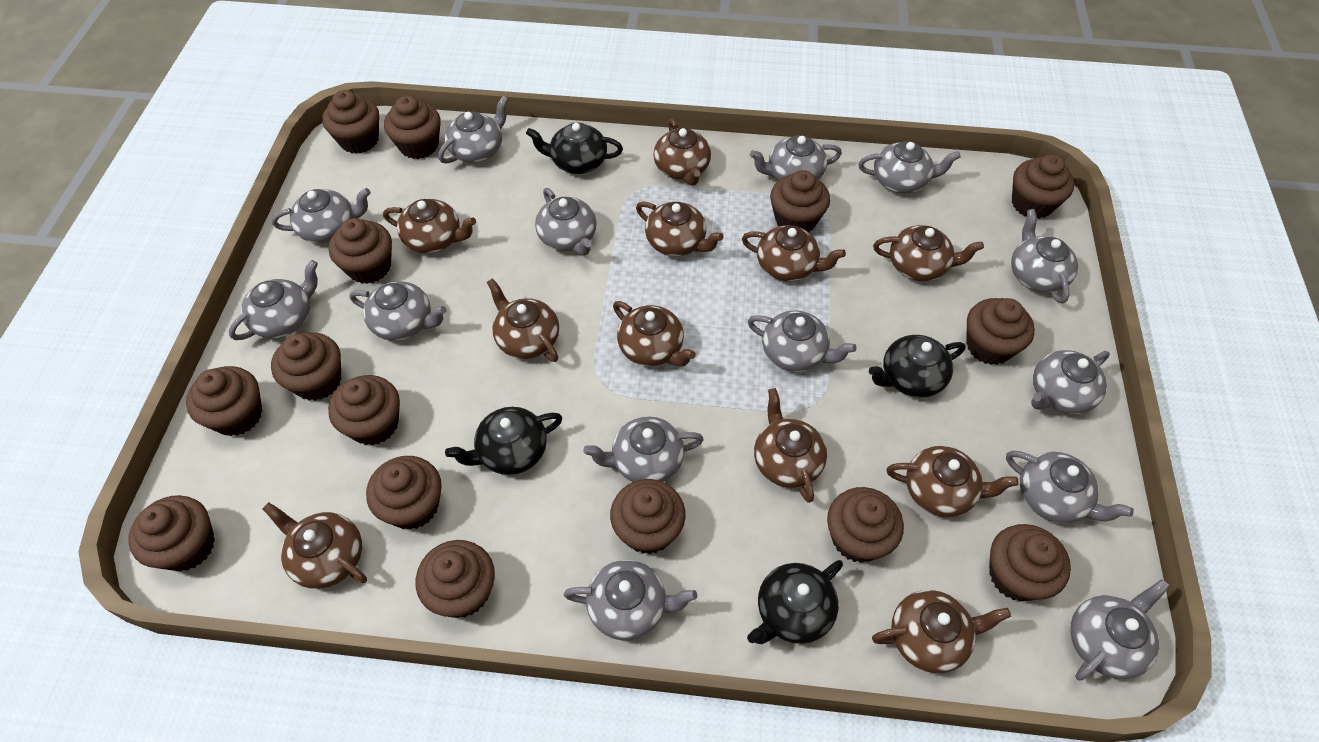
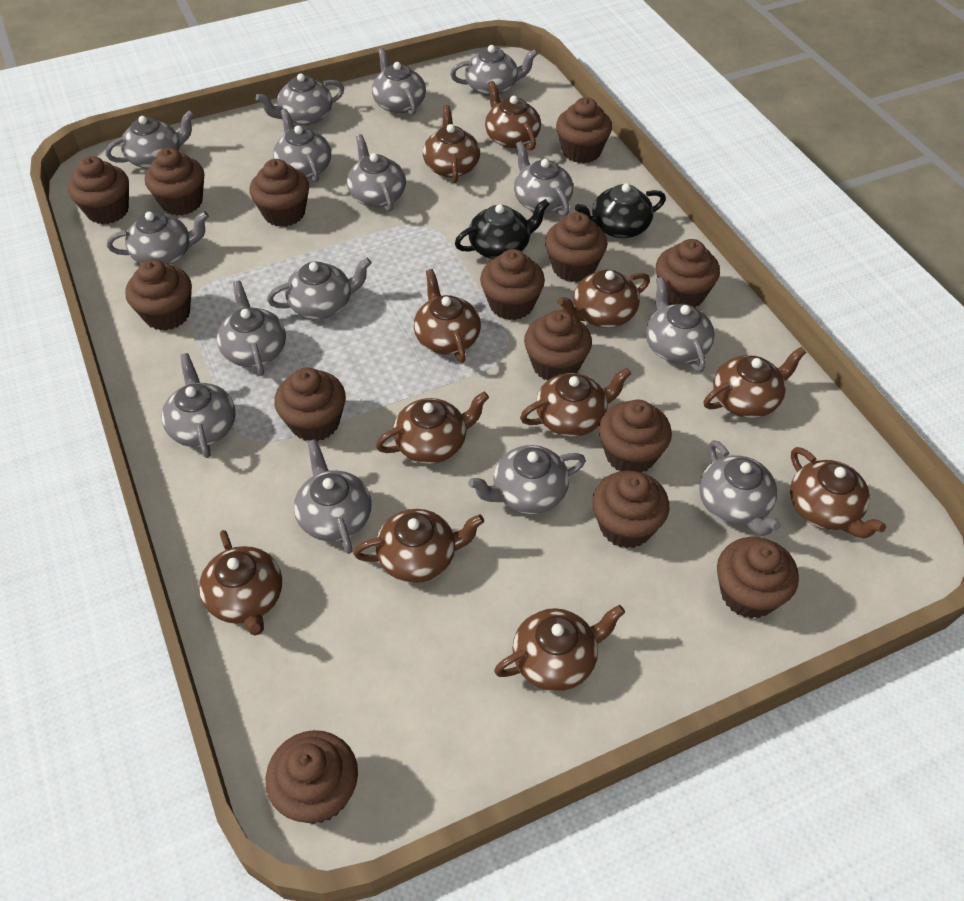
black teapot: [445,407,562,475] [526,122,623,174] [747,560,843,644] [869,335,966,398] = 4 -> [455,199,550,259] [575,183,666,238] = 2
brown cupcake: [128,495,215,572] [186,366,262,436] [271,332,341,401] [322,90,379,154] [328,218,392,284] [328,375,400,446] [366,456,441,530] [384,95,441,159] [416,540,495,618] [610,479,686,554] [770,170,830,232] [827,487,904,563] [966,298,1035,365] [989,524,1071,601] [1012,154,1074,219] = 15 -> [68,156,129,224] [125,259,192,331] [145,148,204,215] [250,159,309,227] [266,730,358,824] [274,368,346,441] [480,249,545,320] [524,310,592,380] [545,212,607,282] [556,97,612,163] [592,471,669,548] [599,400,672,473] [656,239,720,307] [717,537,799,619] = 14
grey teapot: [229,260,318,340] [272,188,371,243] [350,281,446,341] [438,96,509,164] [535,188,597,256] [564,560,697,641] [583,416,704,482] [748,310,857,372] [750,135,842,181] [858,141,961,194] [1006,451,1134,523] [1011,209,1078,303] [1031,350,1110,414] [1070,579,1170,681] = 14 -> [106,110,194,169] [107,211,209,264] [162,353,236,458] [217,280,286,376] [256,73,344,126] [267,258,372,319] [273,109,331,182] [294,439,372,554] [347,134,406,212] [372,48,426,116] [450,45,538,96] [468,445,586,514] [514,141,573,216] [646,277,715,372] [699,440,781,536] = 15

